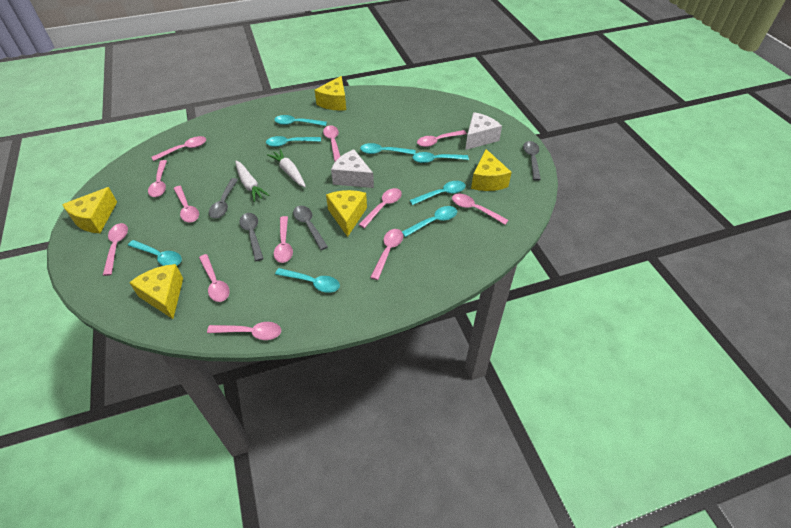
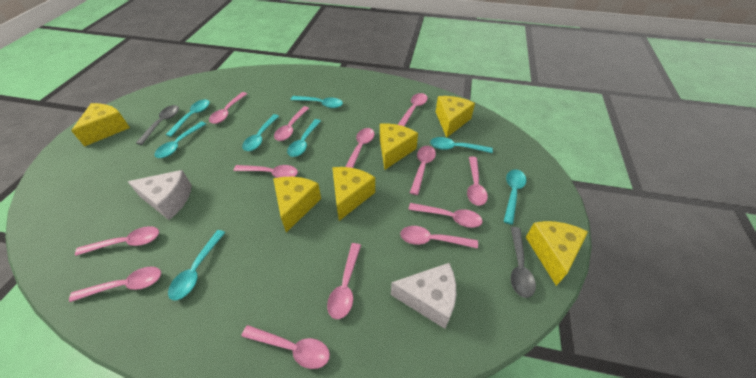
grey spoon: [209,178,238,218] [240,213,264,261] [293,206,328,250] [523,141,541,181] = 4 -> [136,105,179,145] [510,227,536,298] = 2
pink spoon: [103,223,128,276] [148,160,167,197] [152,136,206,161] [173,186,199,223] [199,254,230,302] [207,322,281,340] [274,216,293,263] [323,125,340,162] [359,188,402,228] [370,229,403,280] [417,130,467,147] [452,194,508,225] = 12 -> [69,267,161,302] [75,226,159,256] [209,92,247,124] [234,165,298,178] [241,325,330,369] [274,106,309,141] [327,243,361,319] [345,128,375,168] [398,93,428,127] [400,226,478,249] [408,203,482,228] [410,146,436,195] [467,157,488,206] = 13
white carrot: [235,161,269,202] [267,149,306,187] = 2 -> none = 0
yellow cheese: [62,187,117,233] [129,264,183,319] [315,76,346,111] [326,190,367,237] [471,149,512,191] = 5 -> [71,103,130,146] [273,177,321,233] [332,167,375,221] [380,123,418,170] [436,96,475,138] [526,221,588,286] = 6

